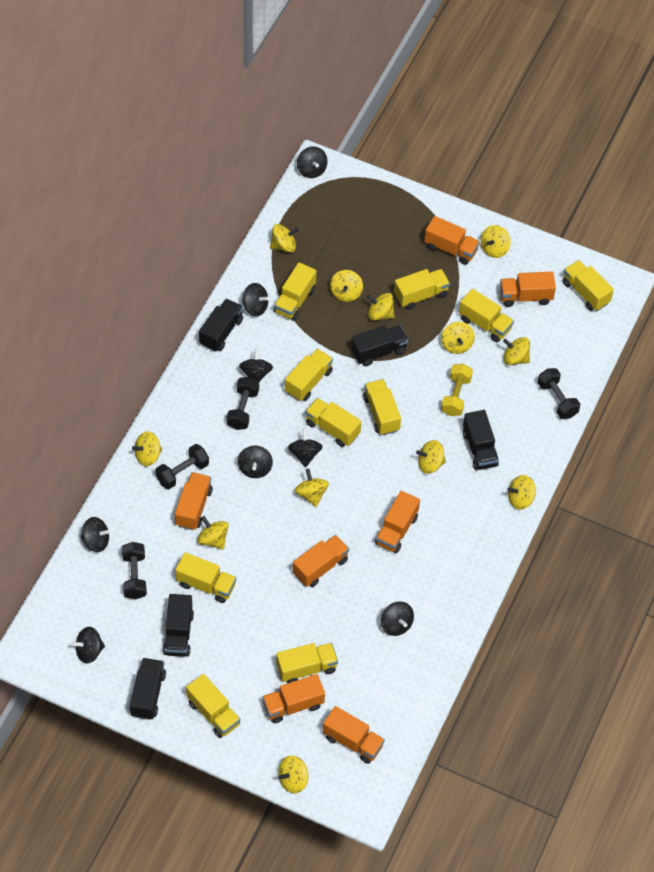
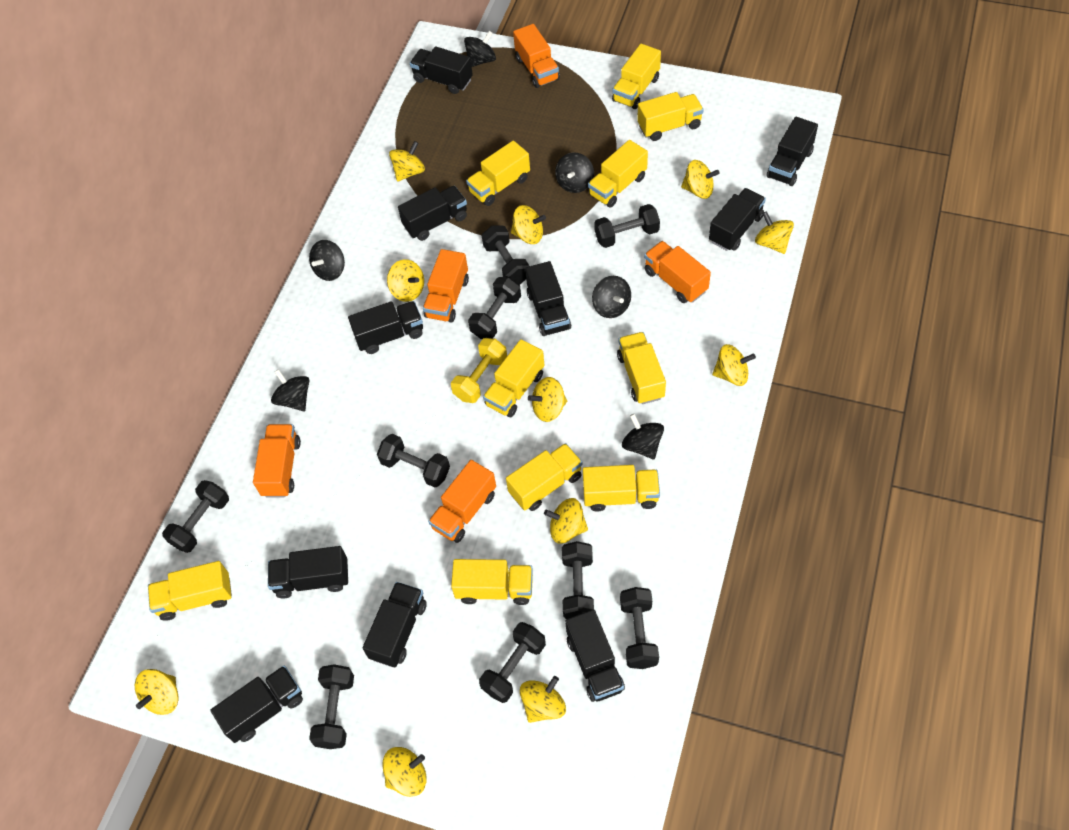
black dumbbell: [122,542,147,599] [155,444,209,489] [227,377,259,430] [538,368,580,419] = 4 -> [162,480,229,553] [309,664,354,749] [377,434,450,487] [468,277,521,339] [479,622,546,703] [482,226,529,285] [562,541,594,619] [594,204,660,248] [620,587,659,669] = 9
black spinning top: [71,627,105,664] [81,517,111,552] [238,446,273,478] [239,348,273,382] [242,283,269,316] [288,428,323,467] [297,146,328,178] [381,601,414,636] = 8 -> [271,369,309,411] [309,240,345,281] [464,31,496,67] [555,152,594,193] [592,276,631,318] [622,414,664,460] = 6
black truck: [130,658,166,720] [163,594,194,657] [199,299,243,352] [351,325,408,366] [463,410,499,470] = 5 -> [211,666,303,743] [268,546,348,599] [348,301,423,354] [362,582,427,667] [398,186,467,241] [410,46,473,94] [525,261,571,336] [565,609,625,702] [709,188,766,251] [767,117,818,186] = 10
orange truck: [175,472,213,530] [262,674,325,723] [293,535,349,587] [323,706,385,764] [375,491,420,553] [424,216,480,265] [500,272,556,307] = 7 -> [253,424,301,497] [423,249,469,323] [428,460,496,543] [513,24,560,88] [644,241,711,303] = 5
yellow spinning top: [132,431,162,466] [197,516,229,550] [270,224,299,253] [278,755,308,794] [295,469,329,507] [330,270,363,302] [367,293,394,321] [416,440,446,474] [441,322,475,354] [481,225,511,258] [503,337,530,365] [508,475,536,510] = 12 -> [135,669,178,715] [382,747,427,797] [387,259,424,302] [389,141,425,182] [511,205,546,244] [520,676,566,723] [528,377,567,422] [544,498,588,544] [681,160,720,199] [712,344,756,386] [755,211,794,254] = 11

